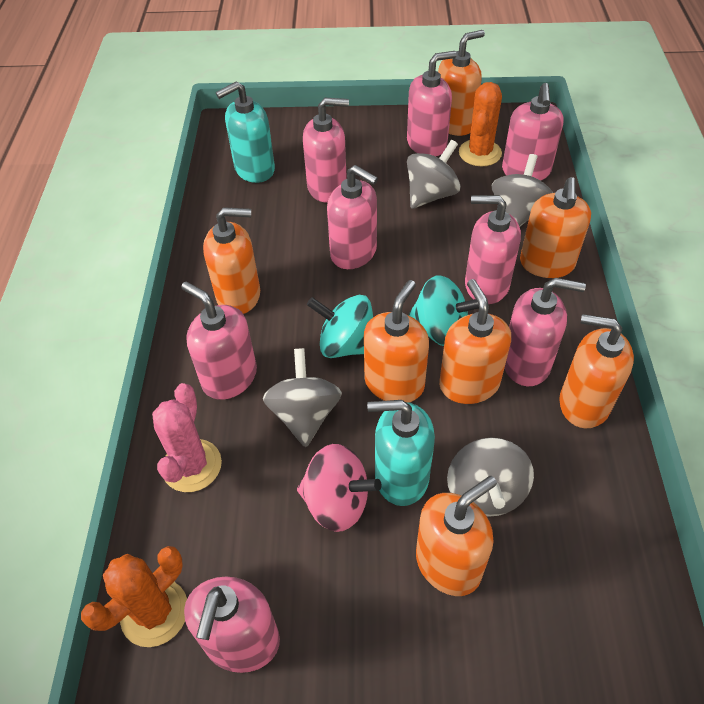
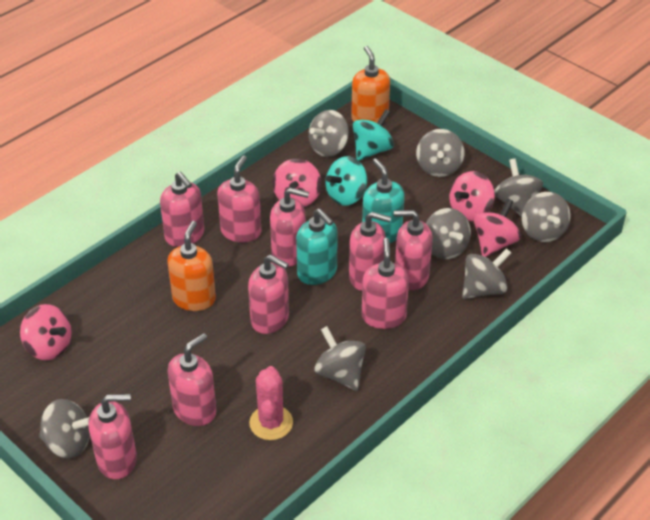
grey spinning top: [263,348,342,447] [407,140,460,209] [447,438,534,517] [492,154,553,227] = 4 -> [39,399,90,459] [308,110,349,157] [314,326,366,391] [416,129,465,177] [426,208,471,259] [462,248,511,299] [494,159,543,217] [522,192,571,242] = 8
orange cactus: [81,546,187,647] [459,82,502,166] = 2 -> none = 0
orange soap dispenser: [203,207,260,314] [364,280,429,403] [416,476,497,596] [438,30,485,136] [439,279,511,404] [520,177,591,278] [559,314,634,429] = 7 -> [167,221,216,311] [351,46,390,123] = 2
pink soap dispenser: [181,282,257,400] [184,577,280,673] [303,98,349,202] [327,165,378,269] [407,51,457,157] [465,195,521,304] [502,83,564,180] [505,278,586,386] = 8 -> [88,394,137,479] [160,172,204,247] [168,333,217,426] [217,156,261,243] [248,254,289,334] [270,188,309,267] [349,212,391,291] [362,238,409,329] [394,210,433,290] = 9
pink spinning top: [297,444,382,532] = 1 -> [20,304,72,360] [273,159,321,207] [449,171,495,221] [474,199,521,257] = 4

